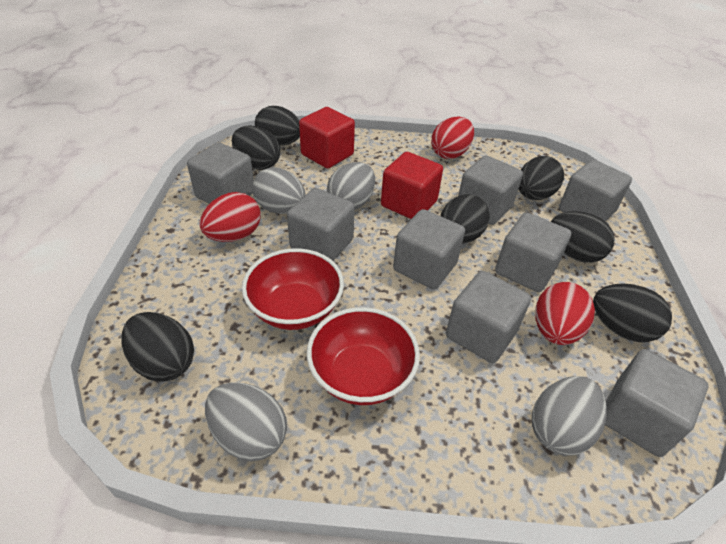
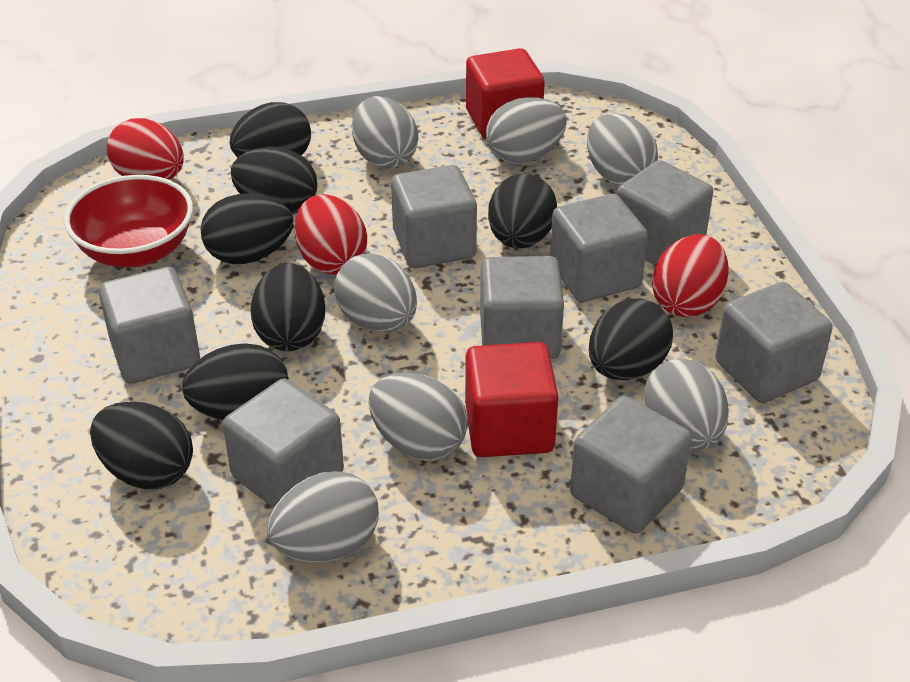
black egg: [122,312,194,382] [232,126,280,170] [255,106,300,146] [441,194,490,244] [519,156,564,200] [551,211,615,263] [593,283,672,342] = 7 -> [90,401,193,490] [182,343,288,421] [200,193,293,264] [230,102,311,158] [231,147,317,214] [250,263,325,351] [488,174,557,248] [589,299,673,380] = 8
grey egg: [205,382,287,462] [252,167,306,214] [327,162,375,210] [532,376,607,456] = 4 -> [267,471,379,562] [334,253,417,331] [352,96,418,169] [369,373,468,460] [486,97,567,164] [587,113,658,186] [643,359,729,450] = 7
red bowl: [242,248,344,330] [307,307,420,405] = 2 -> [64,175,193,267] = 1

